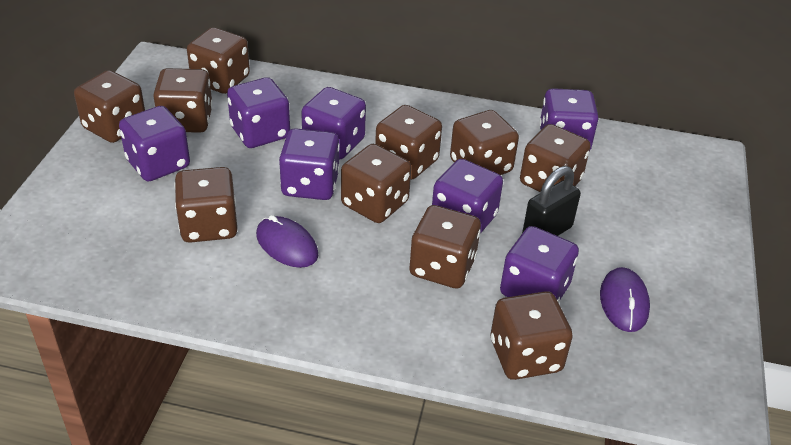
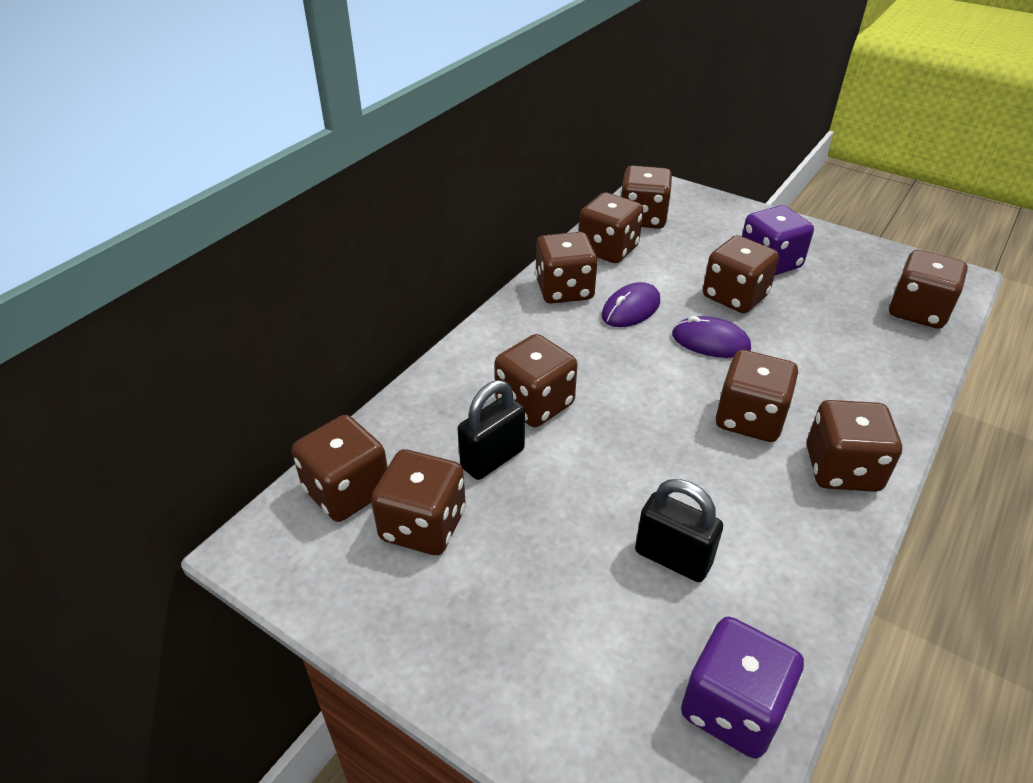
black padlock: [522,166,581,236] = 1 -> [458,380,525,480] [635,479,723,582] = 2
purple dice: [119,106,190,182] [227,77,290,148] [279,128,340,200] [301,87,366,159] [432,159,503,234] [500,226,579,303] [539,88,599,150] = 7 -> [681,616,804,759] [742,205,814,275] = 2

